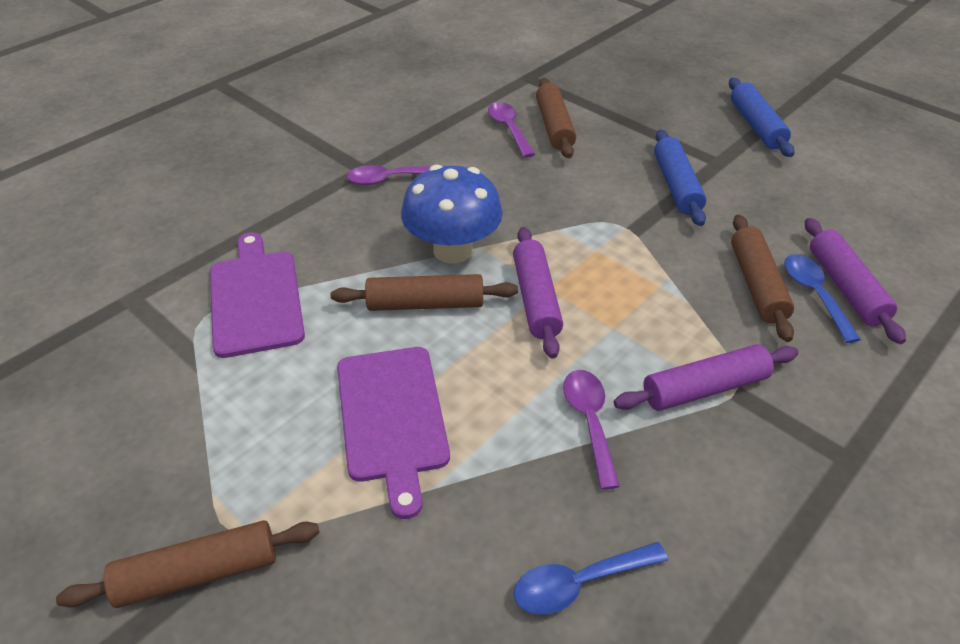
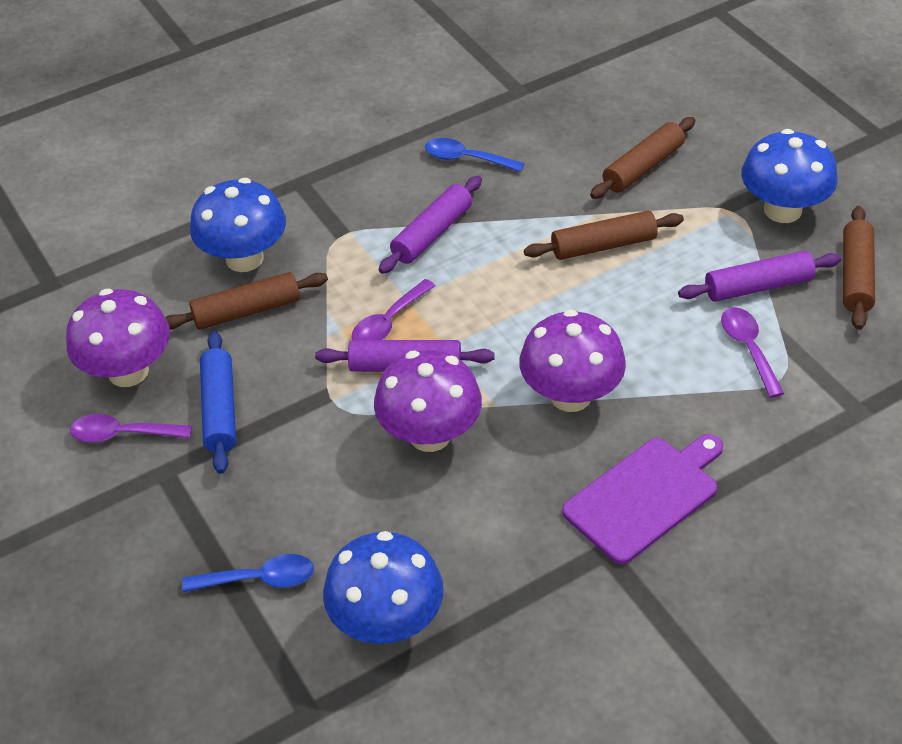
blue mushroom: [401,164,503,263] = 1 -> [190,178,286,272] [323,531,444,644] [741,129,838,223] = 3
blue rolling pin: [654,130,706,226] [729,78,794,157] = 2 -> [200,331,236,474] = 1
purple cutting board: [210,232,305,358] [337,347,450,519] = 2 -> [562,434,723,564] = 1
purple mushroom: none = 0 -> [66,289,170,387] [374,350,482,452] [519,310,626,412] = 3

